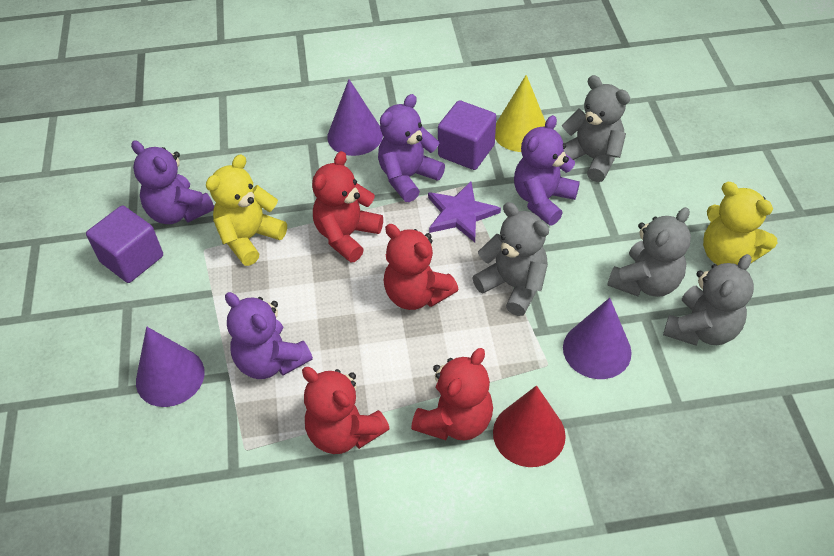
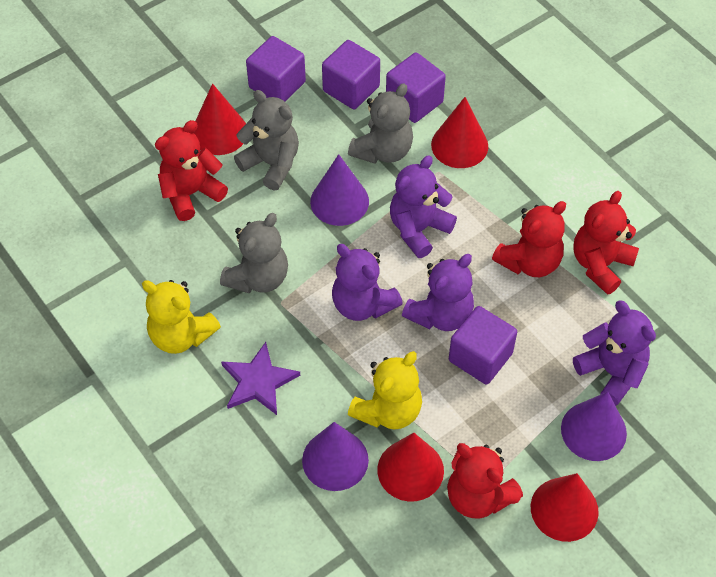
grey teddy bear: [473,202,549,316] [562,75,630,182] [607,207,691,297] [663,254,754,345] = 4 -> [220,213,288,293] [234,90,299,191] [348,83,413,164] = 3
purple cube: [86,205,163,283] [438,100,496,170] = 2 -> [246,36,306,102] [322,40,380,109] [386,52,446,123] [449,306,517,385] = 4
red cone: [493,385,566,467] = 1 -> [194,83,246,155] [377,433,444,501] [431,97,488,168] [531,473,599,542] = 4
yellow cone: [495,75,546,152] = 1 -> none = 0

